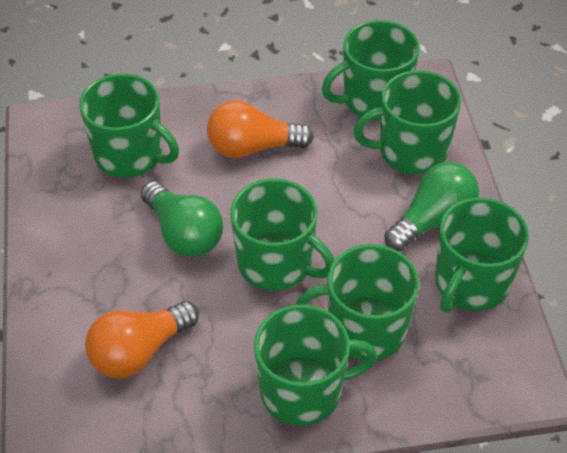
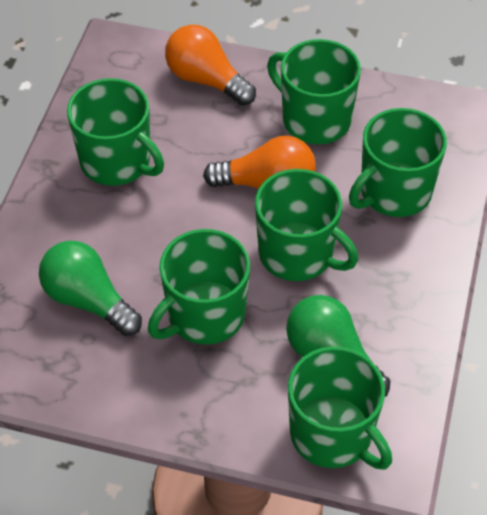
green mug: [79,74,179,178] [230,179,334,290] [254,304,377,426] [296,244,419,360] [322,20,419,120] [353,70,461,174] [435,197,529,312] = 7 -> [67,78,164,186] [148,229,250,345] [255,169,358,281] [267,39,361,144] [288,347,392,470] [349,108,447,217] = 6

